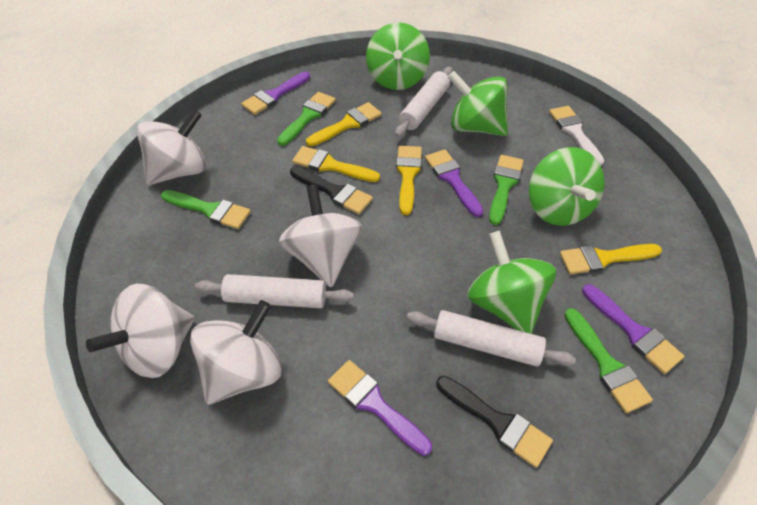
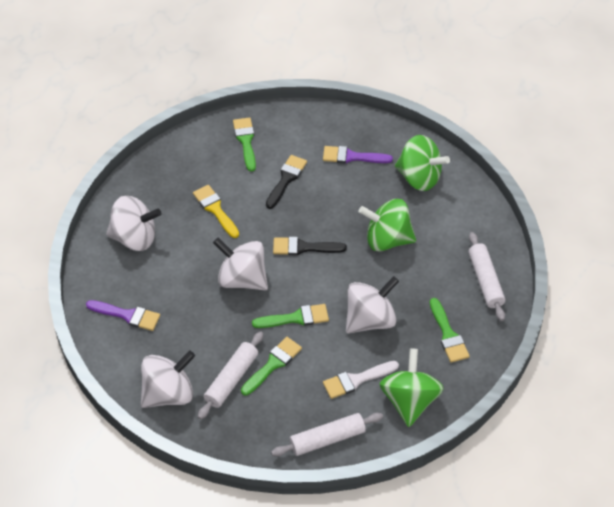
green spinning top: [366,22,430,90] [448,71,508,136] [467,231,556,334] [529,147,605,226] = 4 -> [359,199,416,252] [379,348,444,427] [395,135,450,191] = 3
purple brush: [241,72,310,115] [328,360,432,456] [425,149,483,217] [582,284,685,374] = 4 -> [86,300,160,331] [323,146,393,164] = 2
yellow brush: [292,146,380,182] [306,102,382,146] [396,146,422,215] [560,244,662,274] = 4 -> [193,185,239,238] = 1

